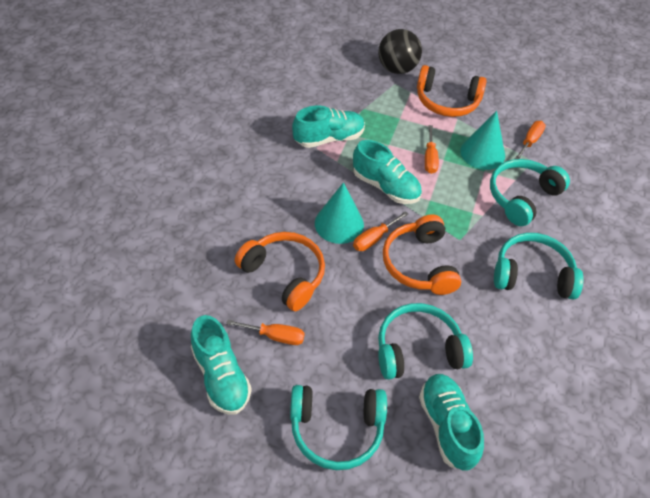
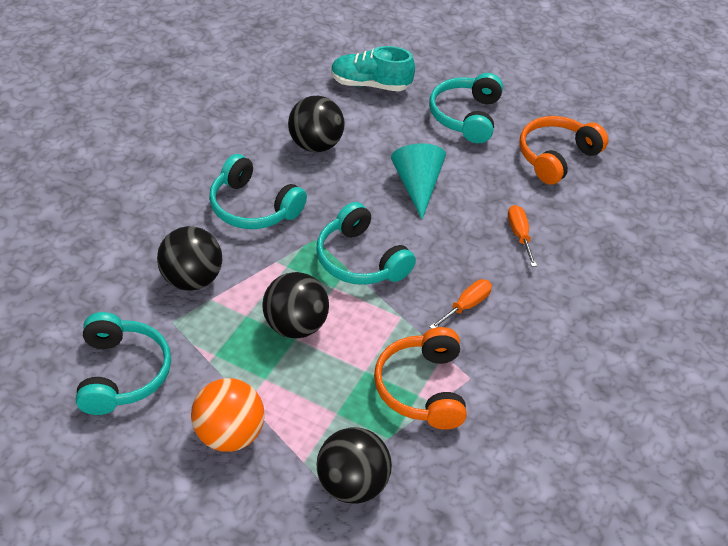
black ball: [378,29,422,74] = 1 -> [157,226,222,291] [262,272,329,339] [288,96,345,152] [317,427,392,504] = 4
orange ball: none = 0 -> [191,378,265,452] = 1
orange headphones: [235,232,325,311] [383,215,461,295] [417,65,486,117] = 3 -> [374,327,467,430] [519,116,608,185] = 2
orange screwdriver: [226,320,305,345] [353,211,408,251] [425,125,439,174] [515,121,546,159] = 4 -> [429,279,492,329] [508,205,537,267] = 2
turquoise cone: [315,182,364,244] [460,111,505,170] = 2 -> [391,144,446,219] = 1
turquoise shoe: [191,315,252,415] [292,106,365,148] [353,140,422,204] [419,374,484,471] = 4 -> [331,46,415,92] = 1

